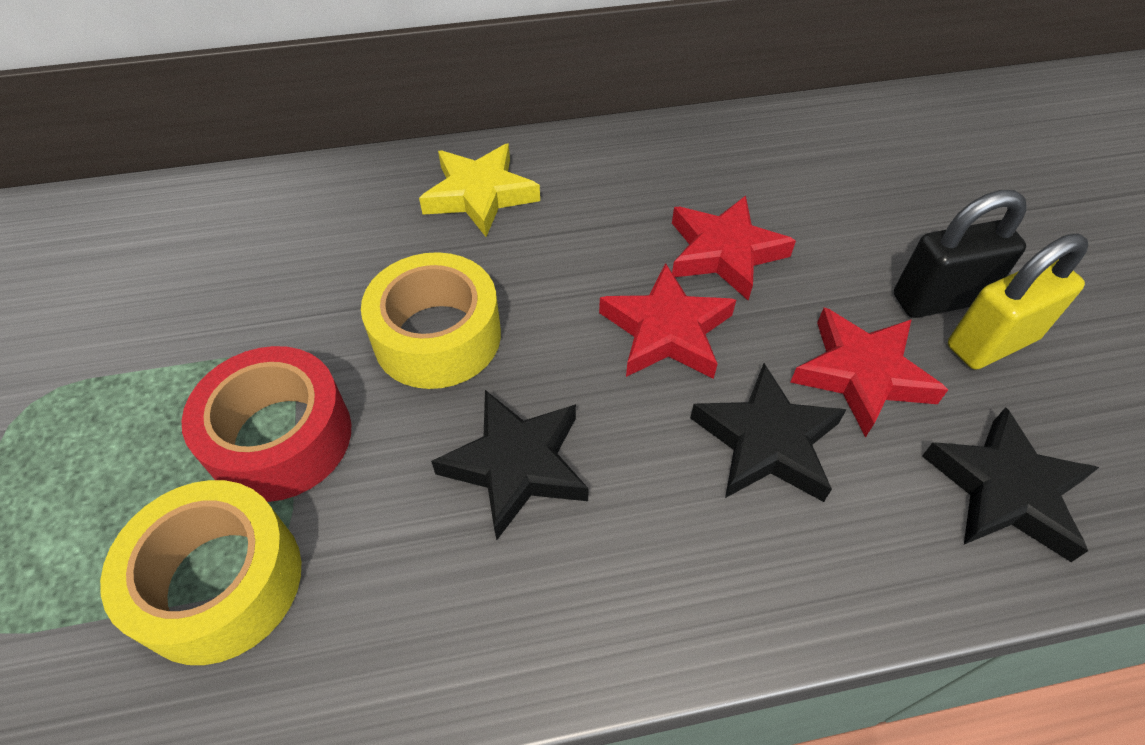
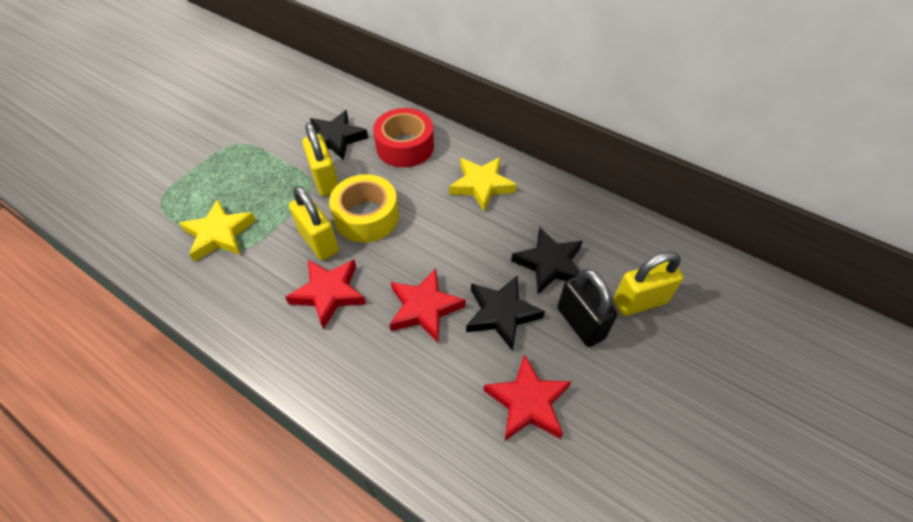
yellow padlock: [948,233,1088,370] = 1 -> [289,186,339,260] [302,123,338,196] [613,251,684,316] = 3
yellow star: [419,144,540,237] = 1 -> [179,199,256,262] [449,157,517,211] = 2
yellow tape: [100,480,301,665] [361,252,501,389] = 2 -> [329,174,399,242] = 1

